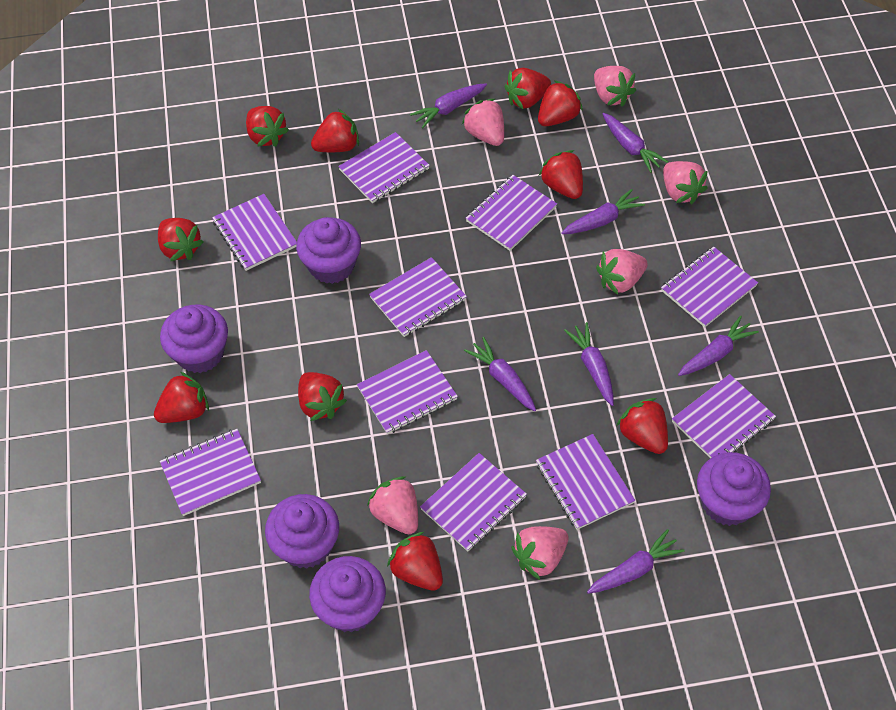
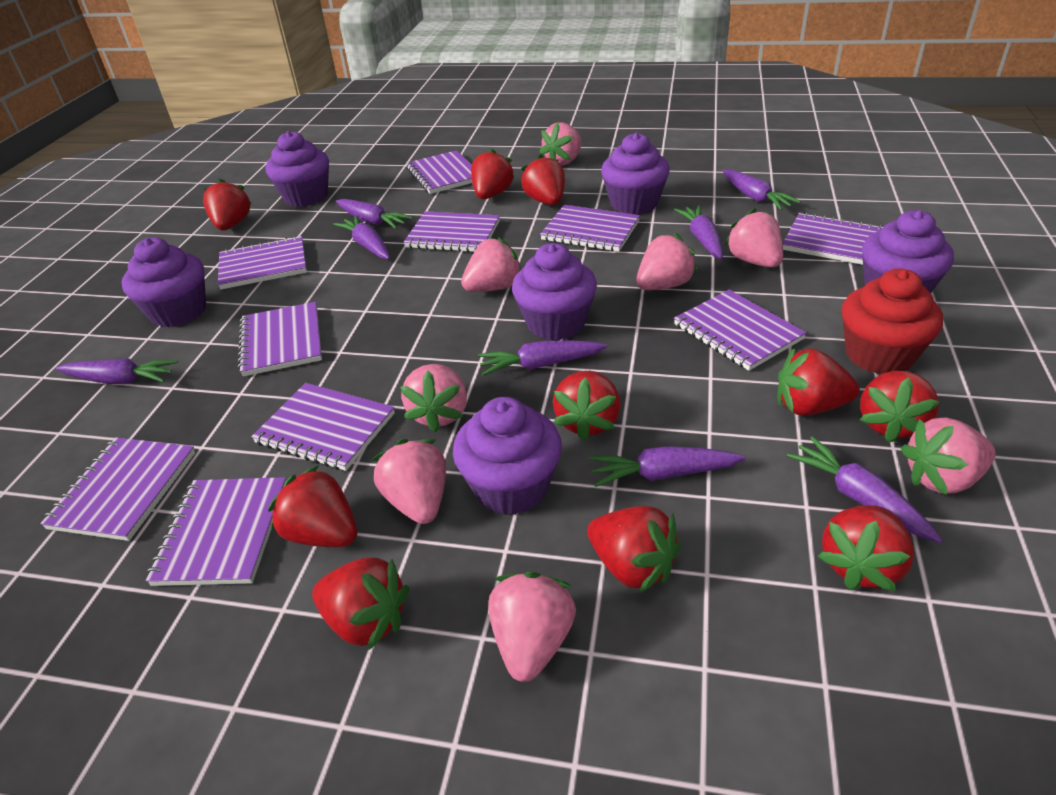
pink strawberry: [367,476,418,534] [462,99,504,146] [511,526,569,580] [594,66,636,107] [596,249,648,295] [663,161,708,204] = 6 -> [372,439,446,524] [400,364,467,432] [461,237,521,292] [488,572,576,682] [539,122,582,166] [636,233,698,290] [725,208,783,268] [901,417,996,495] = 8
purple carrot: [410,83,487,128] [464,337,536,411] [561,189,645,234] [564,322,614,406] [587,529,685,594] [603,113,668,173] [678,316,759,376] = 7 -> [56,358,178,384] [333,215,390,259] [336,199,413,229] [478,340,607,376] [589,446,746,487] [674,205,723,259] [723,169,801,210] [787,436,943,543] = 8
purple cupcake: [160,305,228,373] [265,494,339,569] [296,217,361,284] [309,556,386,633] [697,452,771,526] = 5 -> [121,238,206,327] [265,131,329,207] [453,397,562,515] [512,243,597,340] [601,132,670,214] [862,210,954,293] = 6
red cupcake: none = 0 -> [842,268,943,374] = 1

